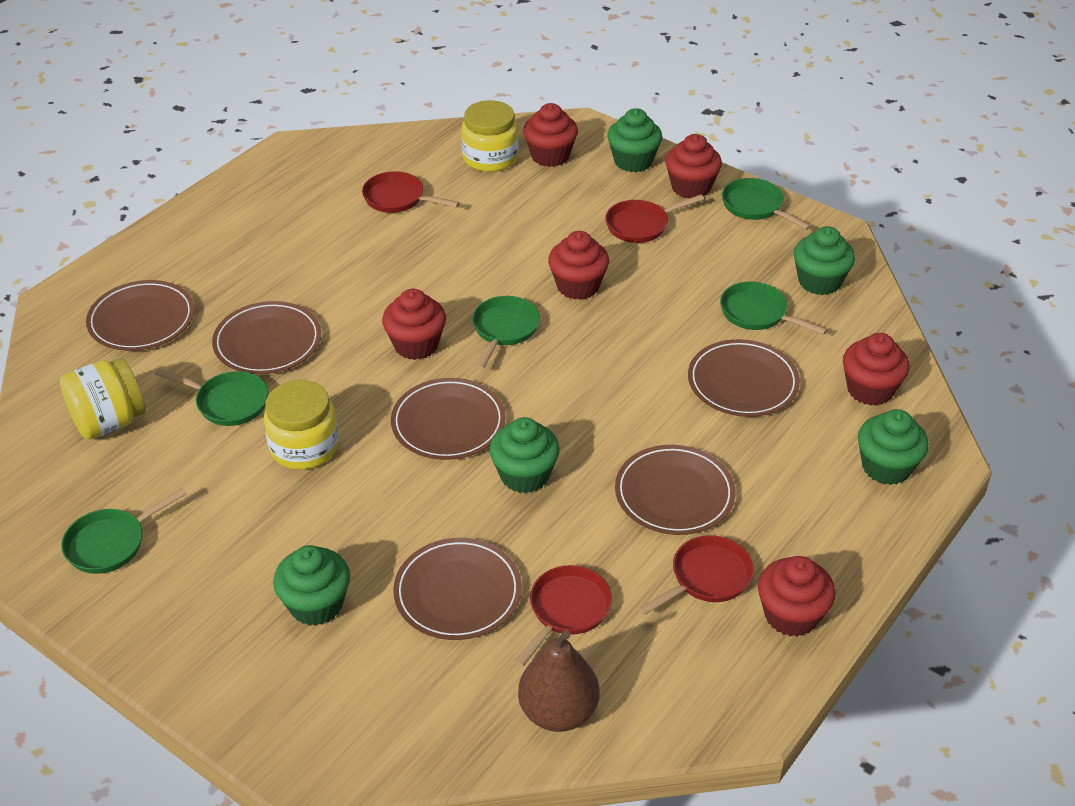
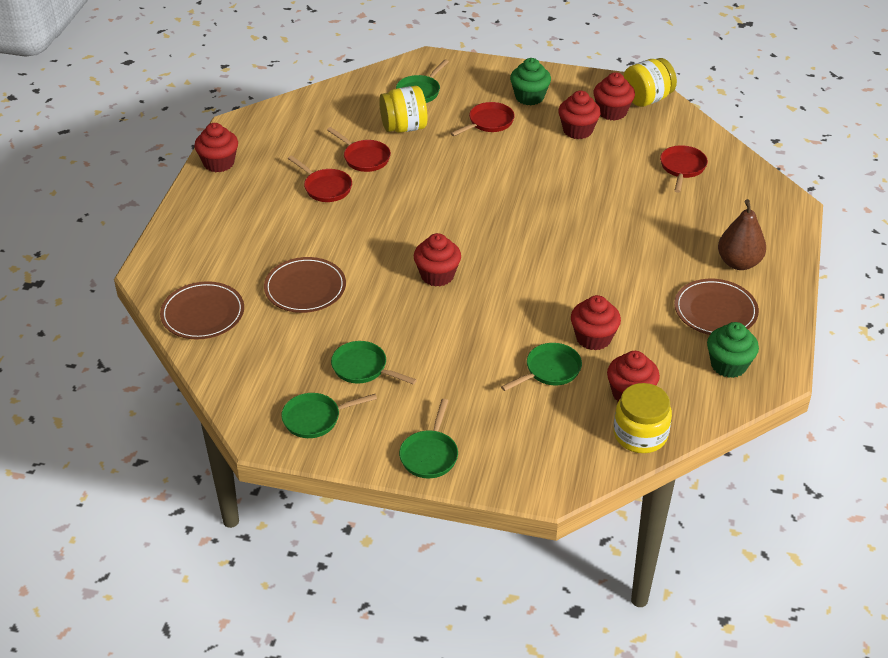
brown plate: [86,280,194,351] [212,301,321,374] [391,378,505,460] [393,538,522,640] [615,445,736,535] [688,339,800,417] = 6 -> [160,281,244,339] [264,257,346,313] [674,279,759,335] = 3
green cupcake: [273,545,350,626] [489,417,560,493] [607,108,662,172] [794,226,855,295] [858,409,929,485] = 5 -> [510,58,551,106] [707,322,759,378] = 2

